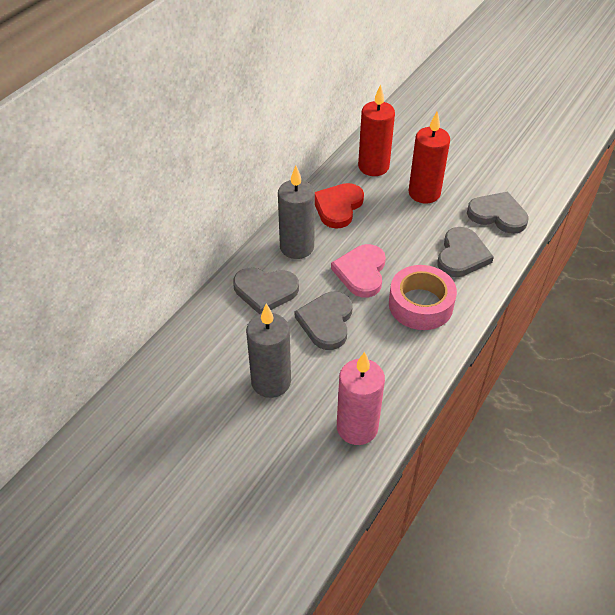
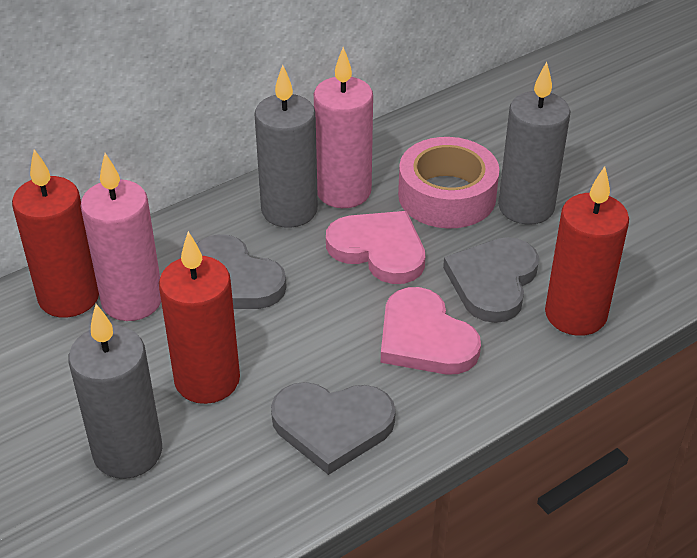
grey candle: [246,304,291,398] [278,166,315,259] = 2 -> [68,304,162,479] [254,65,318,228] [498,62,571,225] = 3
grey heart: [233,267,299,314] [295,292,353,350] [437,227,494,277] [467,192,529,234] = 4 -> [197,234,287,309] [271,382,396,475] [443,237,539,323] = 3
pink candle: [337,352,385,445] = 1 -> [80,153,161,321] [314,47,373,208] = 2
pink heart: [331,244,386,297] = 1 -> [326,211,425,284] [381,287,481,374] = 2
red candle: [358,85,395,176] [408,112,450,203] = 2 -> [12,149,99,318] [159,231,240,404] [545,166,629,336] = 3
red heart: [315,183,364,229] = 1 -> none = 0

